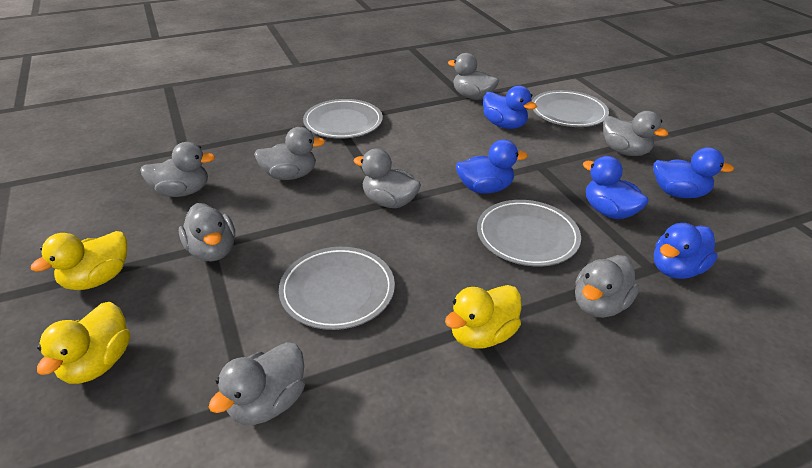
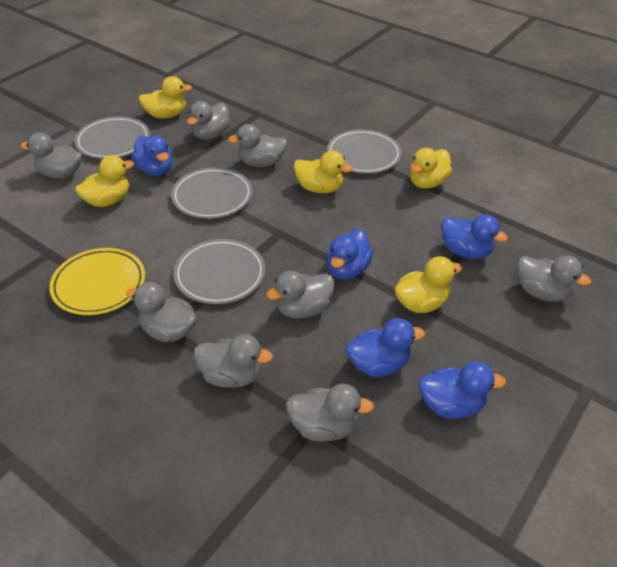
yellow duck: [31,231,127,290] [37,302,130,384] [445,285,521,349] = 3 -> [75,155,134,207] [138,76,192,119] [294,150,353,193] [394,256,462,313] [410,148,452,189] = 5
yellow plate: none = 0 -> [49,248,145,315] = 1

